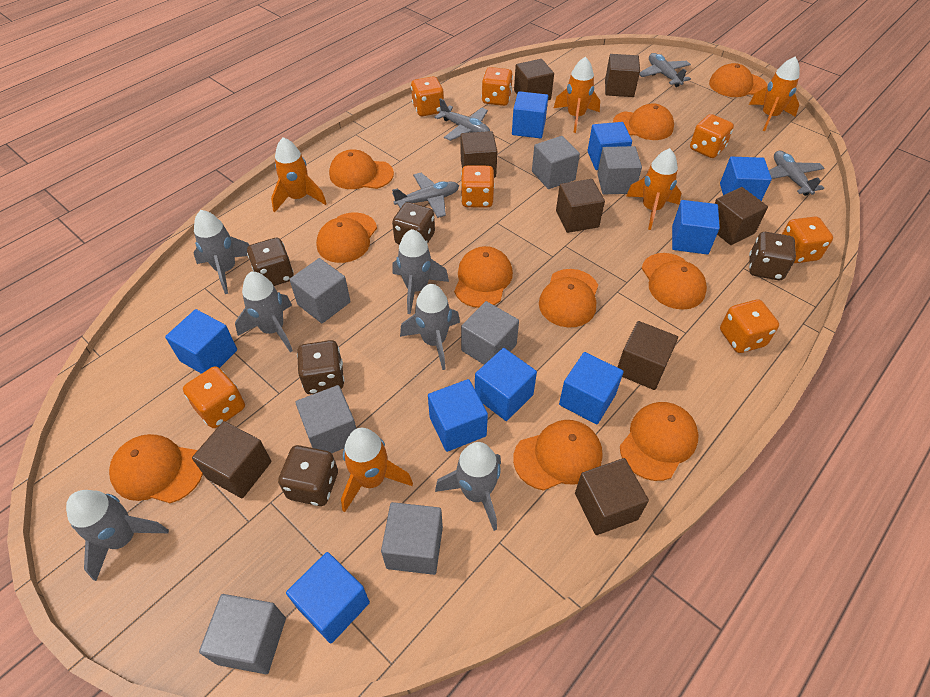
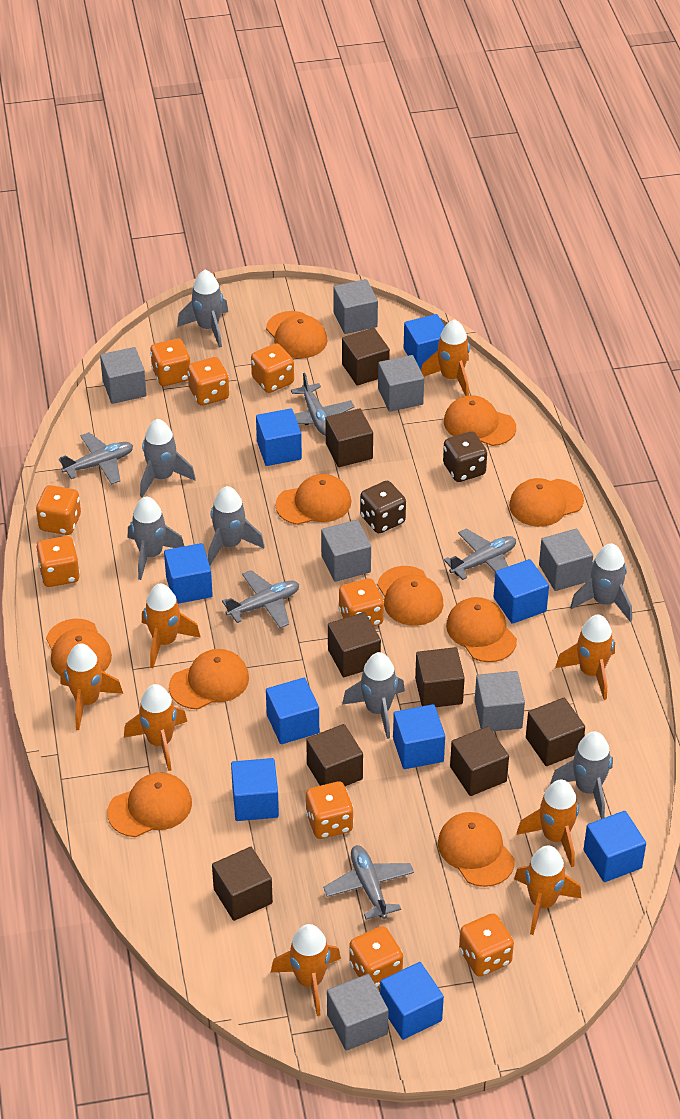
brown dice: [247,238,294,286] [278,445,338,506] [297,340,344,394] [392,202,435,245] [749,232,796,280] = 5 -> [360,481,406,533] [443,432,487,482] = 2
grey plane: [392,173,459,218] [434,98,490,141] [639,53,691,87] [769,150,824,196] = 4 -> [59,432,133,485] [222,570,299,628] [291,373,354,436] [323,845,414,920] [444,528,516,580] = 5
grey rocket: [66,490,169,581] [193,210,249,294] [235,272,293,352] [392,229,449,314] [400,284,460,370] [435,442,501,531] = 6 -> [128,496,184,580] [140,419,196,497] [177,270,228,348] [208,486,265,565] [342,652,405,739] [550,731,613,819] [570,543,632,622] = 7
orange dice: [183,366,245,428] [411,76,444,116] [461,165,495,208] [481,67,513,106] [690,114,734,158] [720,300,779,353] [782,217,833,263] = 7 -> [36,485,81,535] [36,536,80,587] [150,339,190,386] [188,357,229,406] [251,343,294,393] [306,782,354,839] [339,578,384,626] [349,926,403,987] [459,913,514,977] = 9
orange rocket: [271,137,327,213] [341,428,413,512] [554,57,600,133] [626,148,681,230] [749,57,799,131] = 5 -> [61,643,123,730] [124,684,187,771] [142,584,201,668] [271,924,341,1016] [421,319,470,396] [514,845,581,935] [517,779,579,867] [555,615,615,700] = 8

